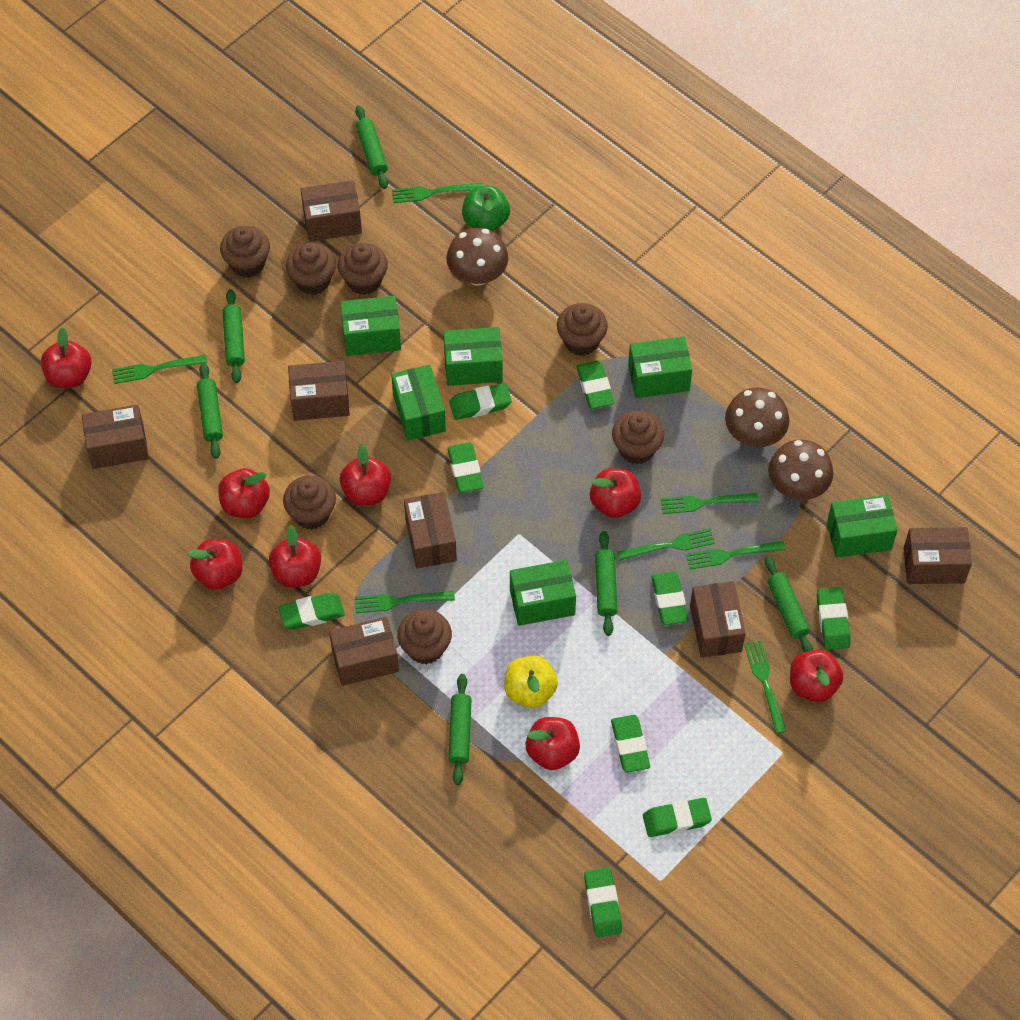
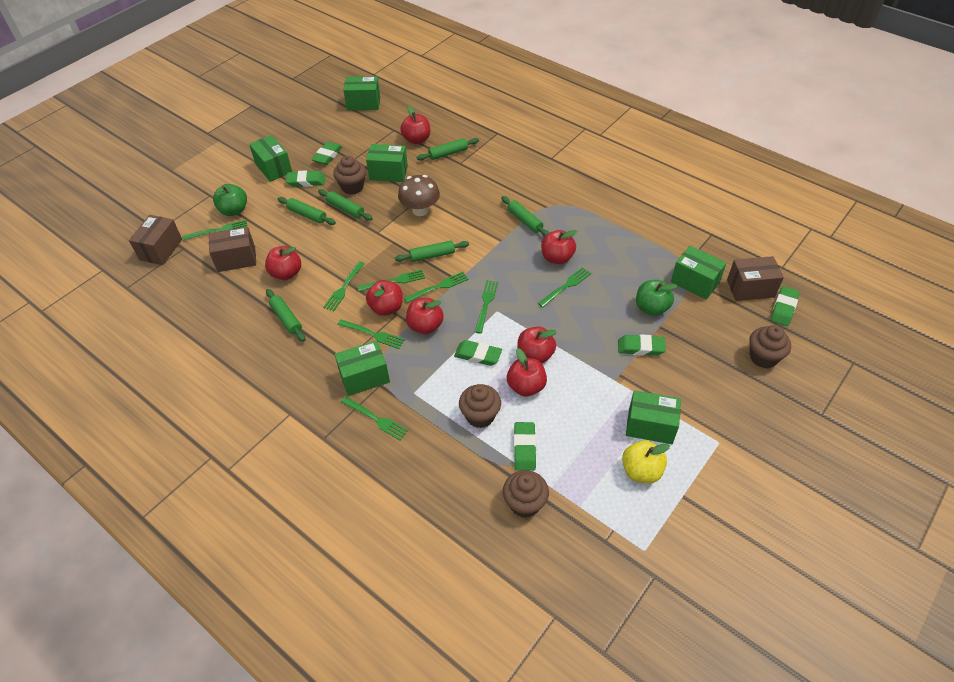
brown box: [82,405,149,469] [288,361,350,421] [301,180,362,242] [329,617,399,686] [404,492,457,568] [690,581,746,658] [903,527,972,584] = 7 -> [129,215,182,265] [209,227,256,272] [727,256,784,301] = 3
brown cupcake: [220,226,270,278] [283,475,336,529] [286,243,336,295] [338,243,388,295] [397,609,452,664] [557,303,608,356] [612,411,664,464] = 7 -> [333,156,366,195] [459,384,501,428] [503,470,549,518] [749,325,791,368] = 4
brown mushroom: [446,228,508,285] [725,387,789,447] [768,440,833,500] = 3 -> [398,175,440,216] = 1
green apple: [462,186,510,231] = 1 -> [213,184,247,216] [636,280,677,316] = 2
green eraser: [278,593,345,630] [447,442,484,493] [449,383,512,420] [577,361,614,409] [584,867,622,937] [611,715,650,773] [643,798,712,837] [652,572,688,625] [817,587,850,650] = 9 -> [286,170,325,187] [311,142,342,165] [454,340,502,366] [514,422,536,471] [618,334,666,356] [771,286,800,326] = 6
green fork: [112,355,207,384] [355,591,455,613] [392,183,483,203] [617,528,715,561] [660,493,759,514] [686,541,785,570] [744,640,786,733] = 7 -> [183,220,248,241] [323,261,365,311] [337,320,405,349] [341,397,408,440] [357,270,425,291] [404,272,468,303] [475,280,498,334] [538,267,591,308] = 8
red apple: [41,327,92,388] [188,539,242,590] [218,468,270,518] [269,525,321,587] [340,444,391,506] [526,717,580,770] [590,468,641,518] [790,650,843,702] = 8 -> [265,246,301,280] [366,280,403,316] [400,105,430,144] [406,298,444,334] [507,348,547,397] [517,326,557,363] [541,230,577,264] = 7

